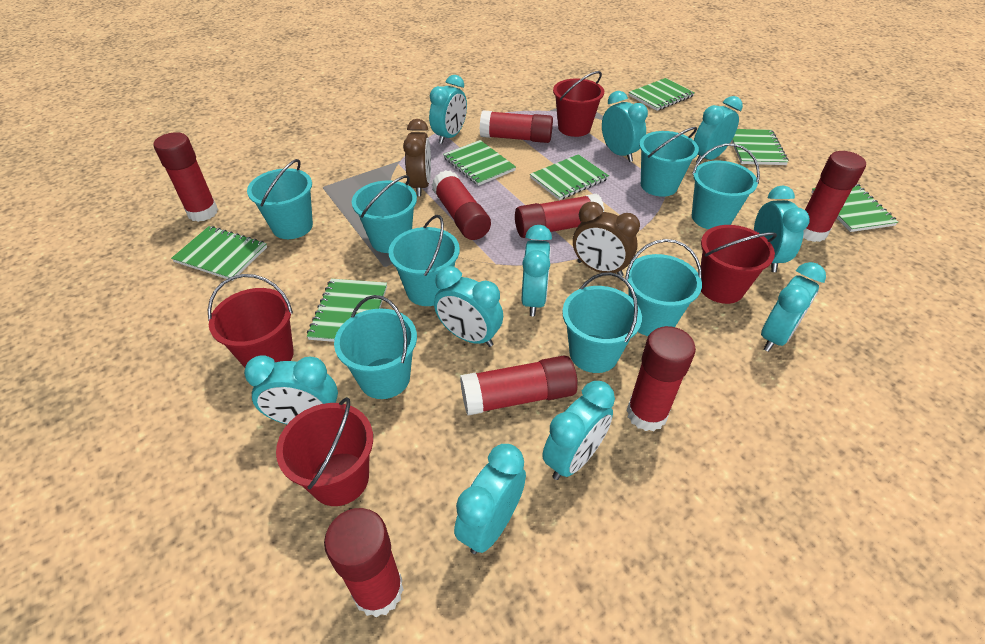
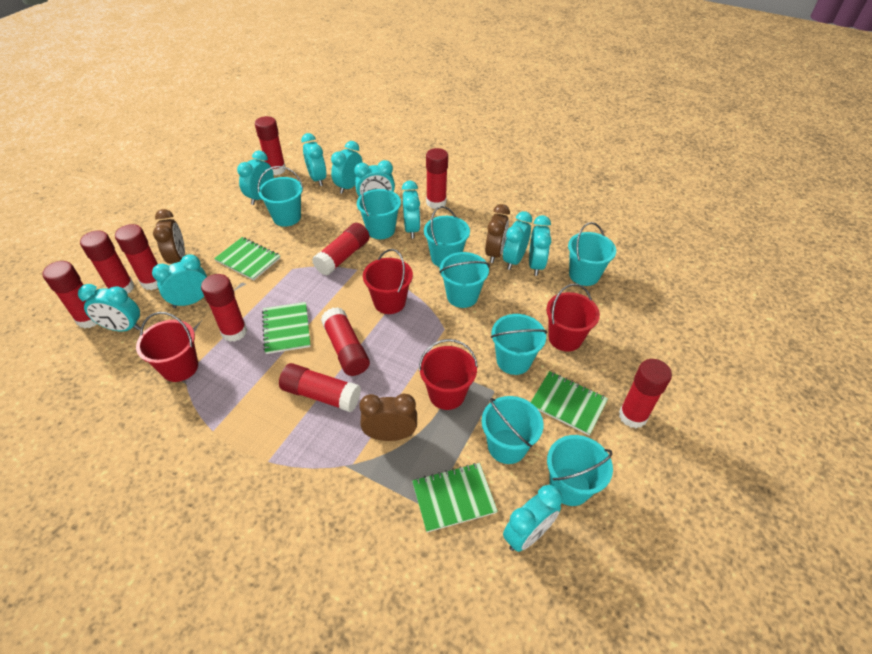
brown clock: [403,119,431,196] [573,202,640,276] = 2 -> [153,209,185,264] [359,394,417,441] [485,204,510,263] = 3
green notebook: [171,226,267,281] [307,279,387,342] [443,140,516,186] [530,154,609,200] [629,78,695,111] [731,129,789,165] [812,184,898,232] = 7 -> [214,237,280,281] [262,302,311,354] [412,463,498,532] [530,371,608,435] = 4
red glue stick: [154,132,218,222] [324,508,404,618] [432,170,491,240] [460,355,578,416] [480,110,553,143] [515,194,604,238] [626,326,696,431] [803,151,866,242] = 8 -> [42,261,97,329] [80,230,134,294] [115,224,158,290] [201,274,247,342] [255,116,286,175] [279,363,361,412] [312,223,370,276] [321,307,370,376] [426,148,448,209] [619,359,672,428] = 10

